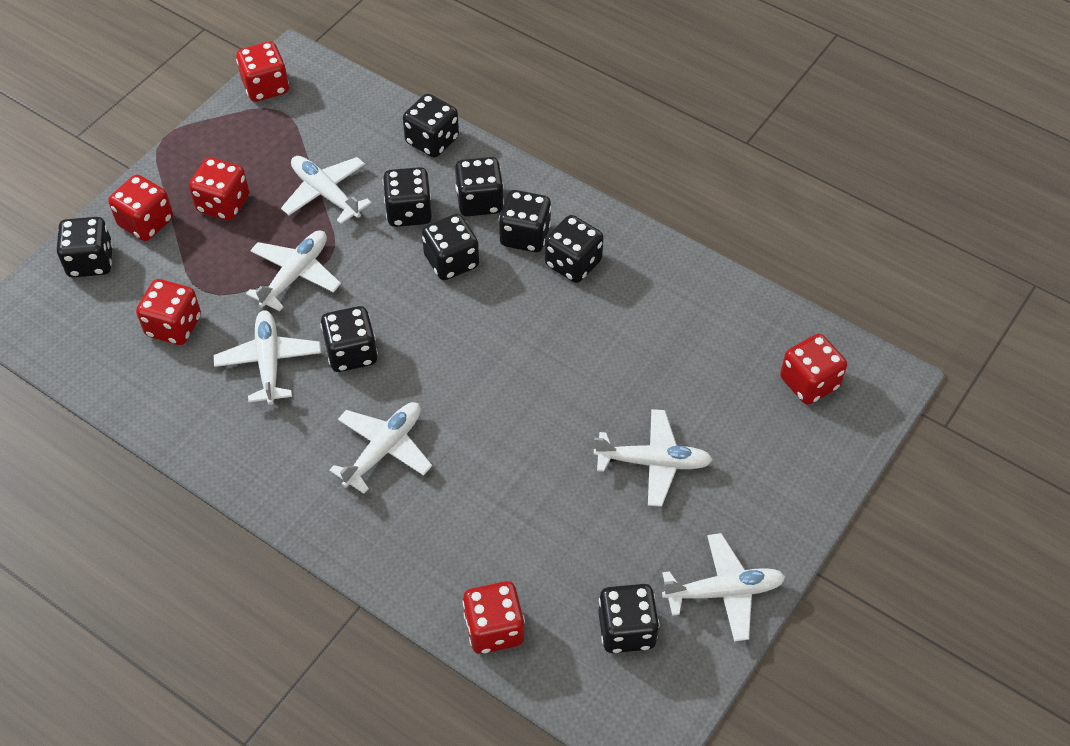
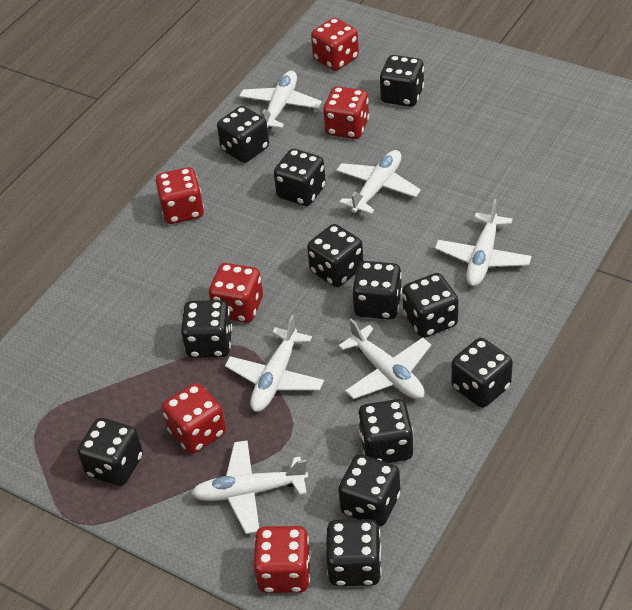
black dice: [57,217,113,277] [321,306,378,372] [383,167,432,227] [403,94,459,158] [422,214,479,280] [455,157,504,217] [499,190,551,252] [545,215,604,283] [598,584,659,653] = 9 -> [77,418,143,486] [181,300,232,358] [217,106,269,163] [274,149,326,206] [307,224,363,287] [326,519,382,586] [338,454,400,526] [352,261,402,319] [358,399,413,463] [379,55,424,107] [403,273,458,338] [451,338,513,408] = 12

